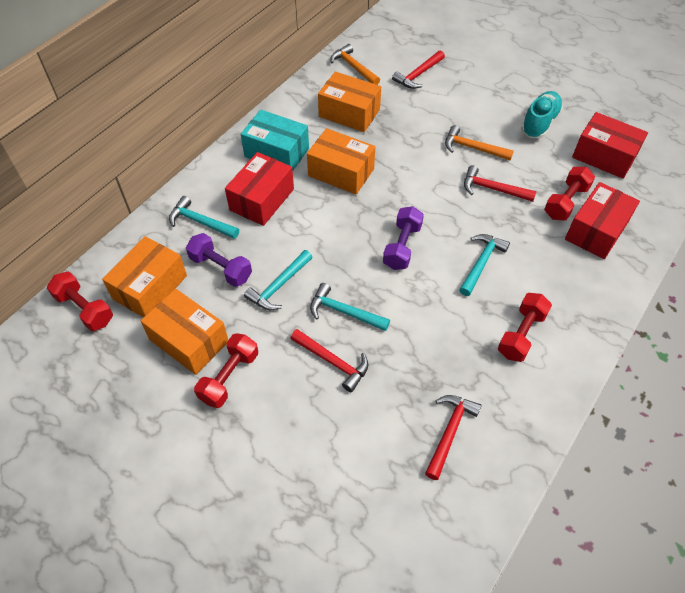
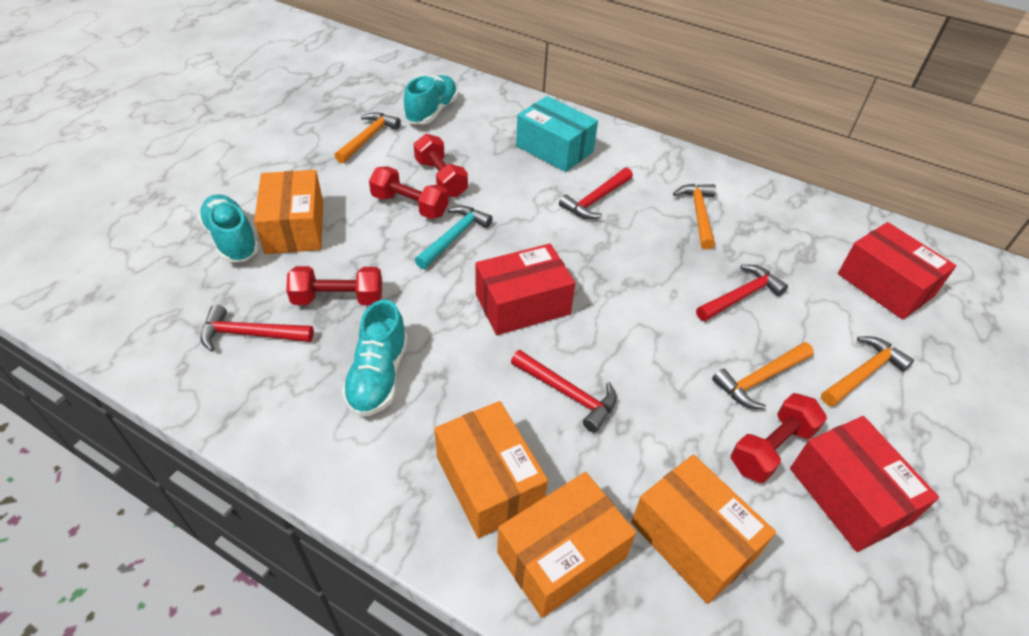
orange hammer: [330,44,380,85] [445,125,514,160] = 2 -> [334,112,401,163] [673,184,716,250] [712,342,814,409] [821,336,914,407] = 4
purple dumbbell: [186,233,252,287] [383,206,424,270] = 2 -> none = 0
turquoise hammer: [169,196,239,239] [244,250,313,310] [310,283,390,331] [459,234,510,296] = 4 -> [415,206,493,269] = 1
turquoise shoe: [521,91,563,138] = 1 -> [198,194,259,263] [342,300,408,417] [404,75,458,124] = 3

